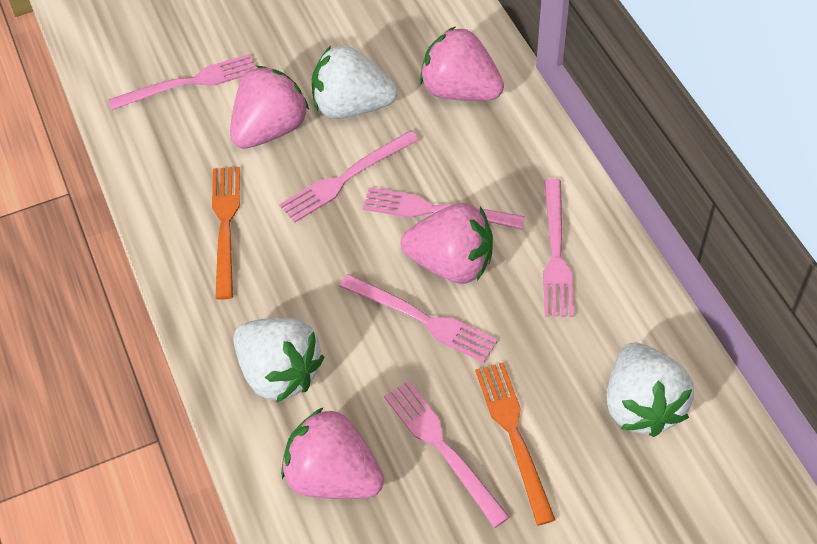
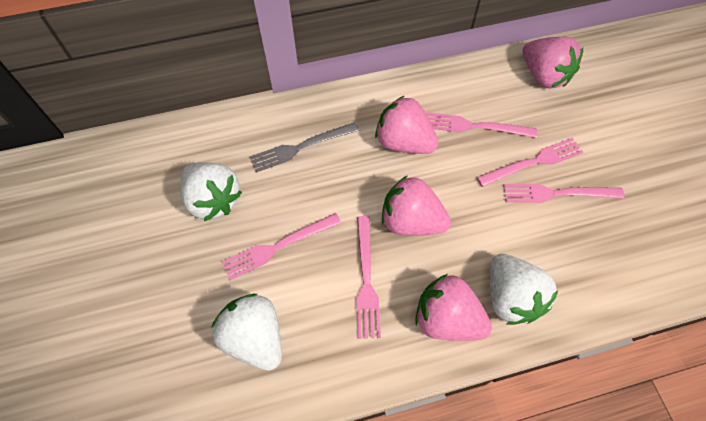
grey fork: none = 0 -> [250,122,359,173] = 1
orange fork: [212,167,240,300] [475,362,555,525] = 2 -> none = 0
pink fork: [108,54,256,110] [279,131,419,223] [339,274,498,363] [363,187,525,230] [384,381,510,528] [543,179,574,317] = 6 -> [222,213,341,280] [356,216,381,339] [427,112,537,138] [477,138,583,187] [503,184,625,203] = 5

